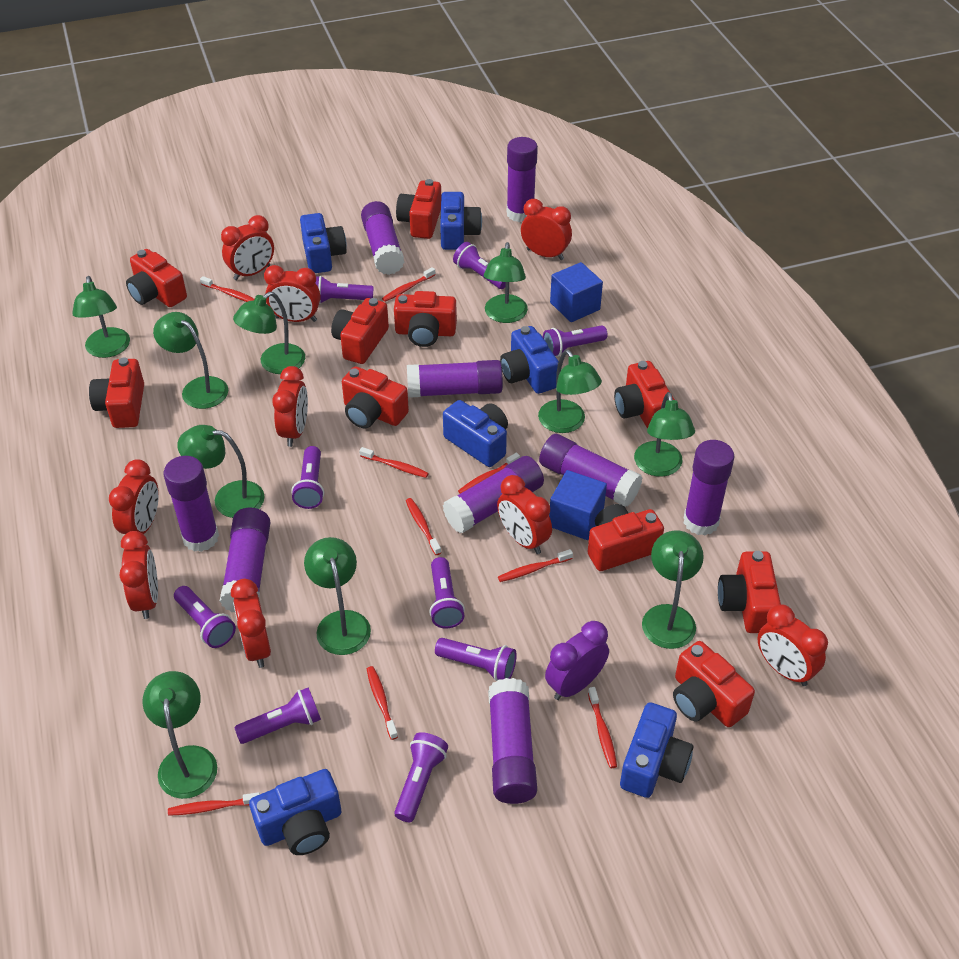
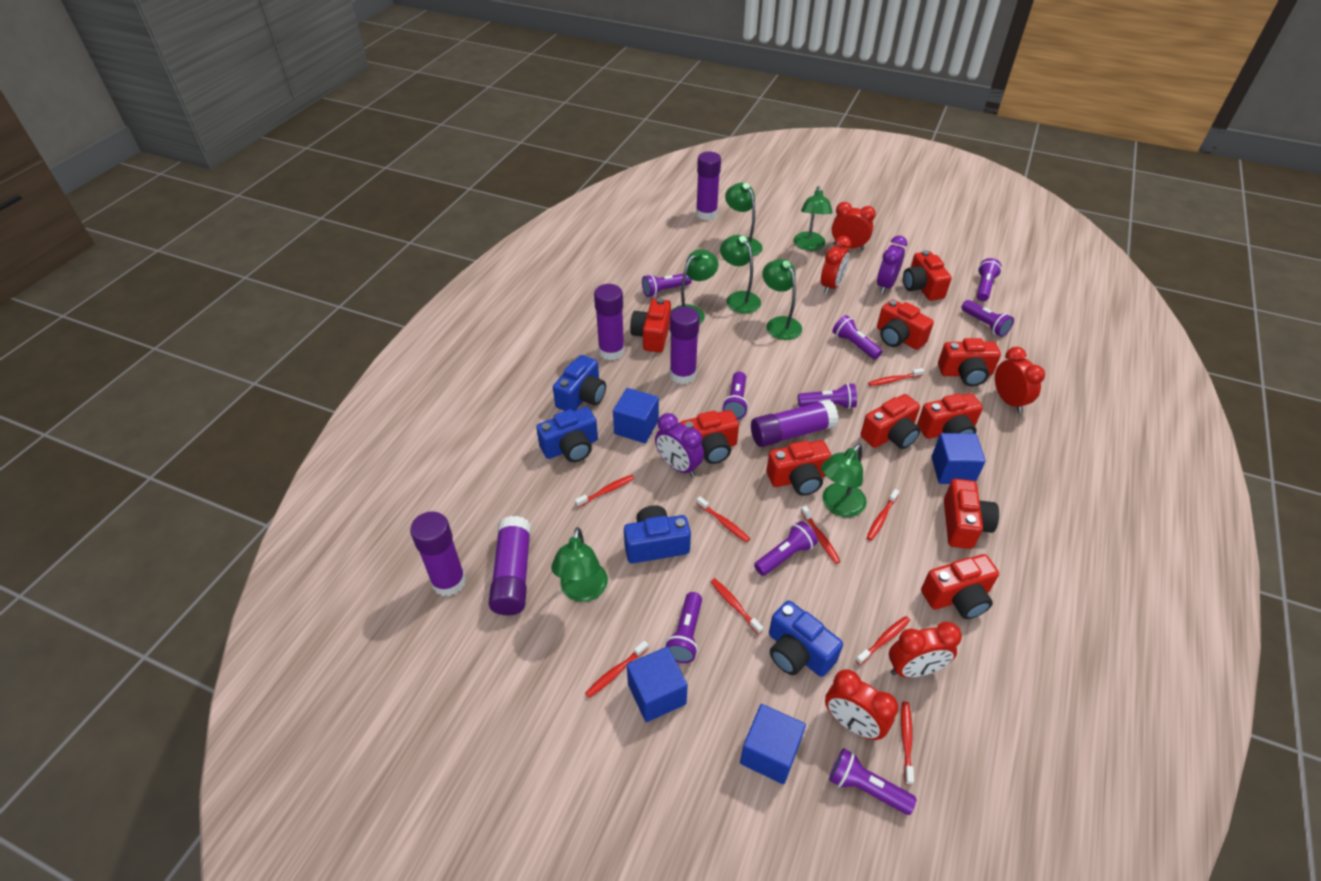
blue camera: [249,769,341,855] [300,213,347,273] [440,192,482,250] [443,400,508,467] [500,326,559,394] [620,702,693,798] = 6 -> [536,407,598,462] [553,355,606,411] [624,505,691,563] [769,600,843,677] = 4
blue cube: [549,470,607,540] [550,262,603,322] = 2 -> [613,388,659,443] [627,647,688,722] [740,704,806,784] [931,433,986,484] = 4
green lamp: [72,276,130,358] [143,671,217,799] [153,312,228,409] [177,425,265,518] [233,292,305,374] [304,537,371,655] [484,242,528,323] [538,349,602,433] [634,392,695,477] [642,530,704,649] = 10 -> [551,527,608,602] [671,249,719,324] [720,235,761,313] [725,183,763,256] [762,259,802,340] [794,186,833,251] [821,444,867,517] = 7
purple clock: [545,621,609,700] = 1 -> [655,413,704,477] [877,236,907,294] = 2
purple glue stick: [164,456,219,552] [220,508,271,612] [361,201,405,275] [407,360,503,398] [443,456,544,533] [488,678,537,804] [507,137,538,222] [539,434,643,507] [684,440,735,536] = 9 -> [410,511,466,596] [489,516,531,615] [594,284,625,360] [670,306,700,384] [696,151,721,220] [751,399,839,447] = 6
red clock: [109,459,159,534] [119,531,158,619] [221,215,274,280] [231,579,271,668] [264,265,320,322] [272,366,308,447] [497,475,552,554] [521,199,572,260] [757,604,828,686] = 9 -> [821,236,851,294] [825,669,898,740] [832,202,876,250] [889,622,962,678] [995,347,1045,413] = 5

